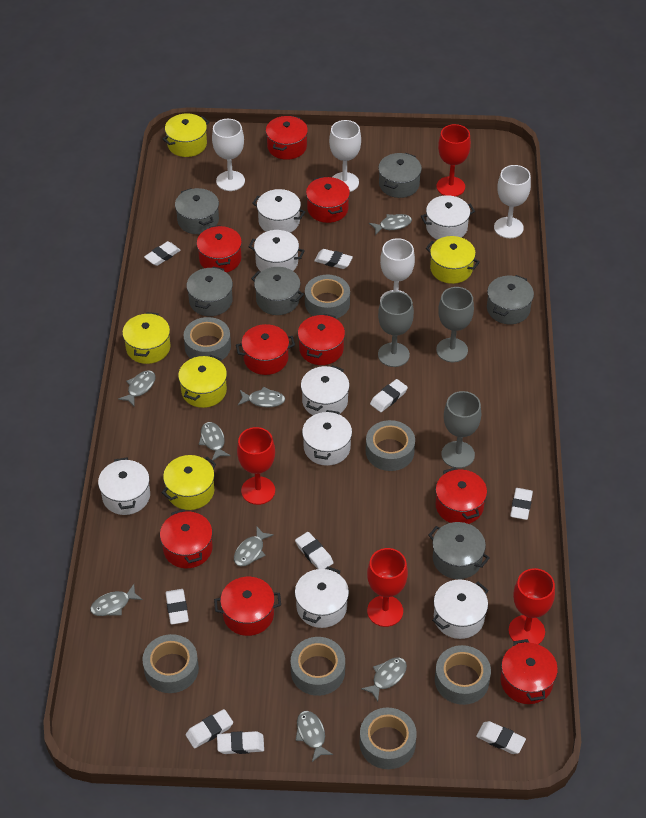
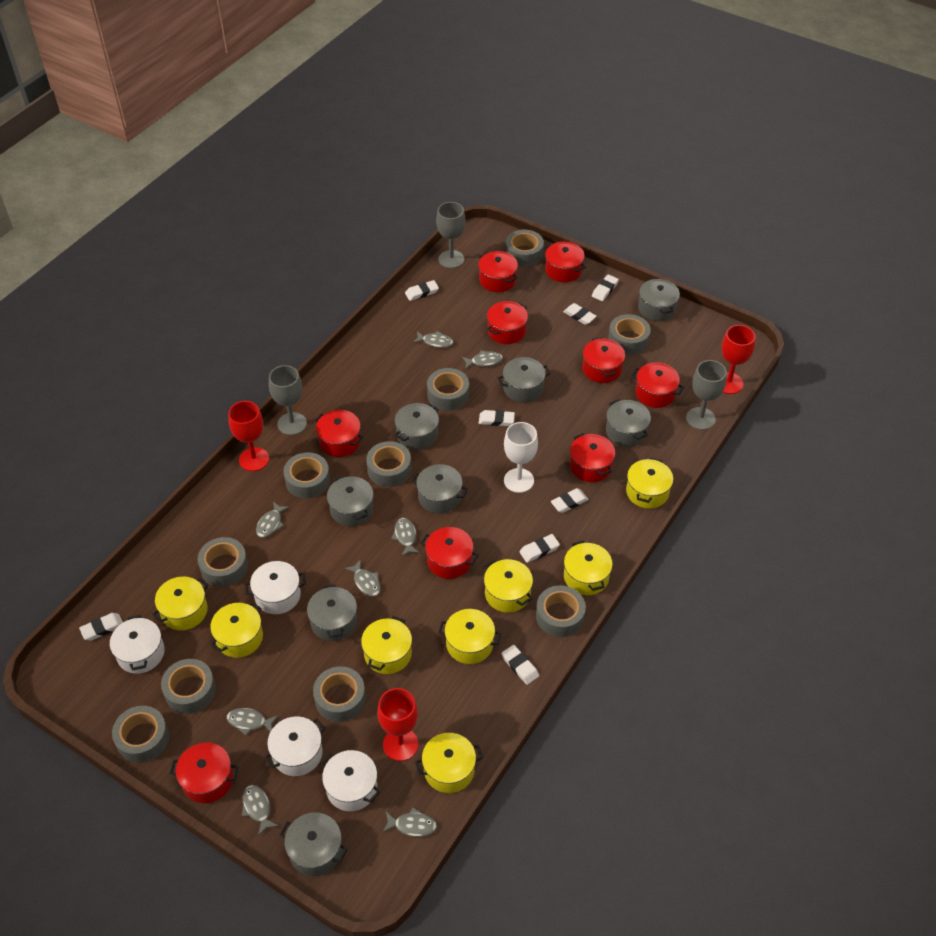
grey pot: [175,188,219,234] [186,267,233,316] [251,267,304,315] [378,153,422,198] [428,522,490,579] [487,275,534,324] = 6 -> [280,812,348,876] [307,584,357,641] [327,475,374,526] [395,403,439,450] [411,464,468,514] [498,357,550,402] [606,399,651,447] [638,278,680,321] = 8
grey tape: [142,634,199,693] [183,317,231,360] [291,637,345,696] [305,275,350,319] [360,708,417,769] [366,420,415,471] [435,645,491,705] = 7 -> [112,706,169,763] [161,659,216,714] [198,537,248,587] [283,452,330,499] [313,666,366,722] [366,441,412,487] [427,368,469,411] [505,230,544,267] [536,585,586,637] [608,314,651,355] = 10
red goblet: [237,427,275,505] [367,548,408,627] [436,124,471,197] [509,568,555,645] = 4 -> [228,401,269,471] [377,688,418,761] [722,325,755,394] = 3
white eraser: [144,241,181,266] [165,589,189,625] [186,709,233,749] [217,731,264,754] [295,532,333,569] [314,249,353,269] [370,379,408,412] [476,721,526,754] [510,488,533,520] = 9 -> [79,613,123,641] [405,280,439,301] [479,410,515,426] [501,645,539,685] [519,534,560,563] [551,488,589,513] [563,303,597,325] [592,274,619,301] = 8
white goblet: [212,119,245,191] [329,120,361,192] [380,238,415,302] [494,165,531,238] = 4 -> [504,422,538,493] = 1
white pot: [98,458,150,515] [249,230,305,271] [252,189,305,233] [295,566,349,628] [301,365,350,415] [302,410,352,466] [421,195,475,240] [432,579,488,639] = 8 -> [110,615,165,674] [245,561,306,614] [264,716,326,776] [321,750,380,811] = 4
yellow pot: [122,312,171,364] [161,455,216,510] [163,113,209,157] [178,355,227,408] [426,236,480,284] = 5 -> [152,576,208,631] [210,602,263,658] [361,616,412,674] [415,733,483,793] [438,609,501,664] [484,559,533,613] [564,540,613,595] [626,458,673,509] = 8

